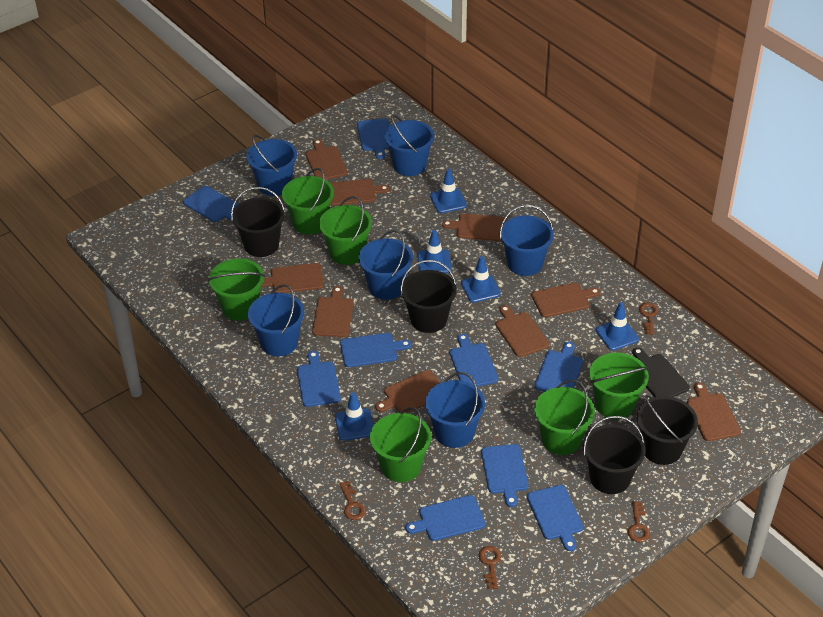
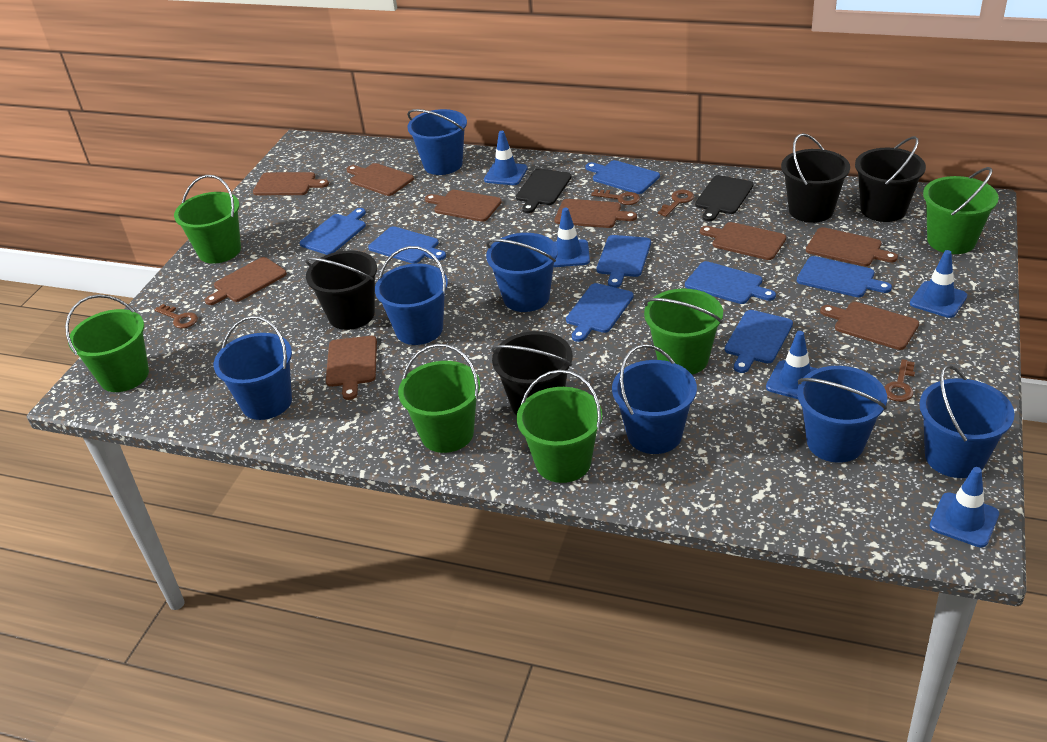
black cutting board: [632,347,690,397] = 1 -> [516,169,572,213] [695,175,754,221] = 2
blue bucket: [246,135,297,196] [248,284,304,356] [359,230,413,300] [385,115,434,176] [425,372,485,448] [500,205,554,276] = 6 -> [214,316,292,420] [375,246,448,345] [407,109,467,175] [486,233,558,312] [612,344,697,454] [797,366,887,463] [919,365,1015,478] = 7
blue cutting board: [183,186,237,222] [297,351,341,407] [340,333,411,367] [357,118,389,159] [406,495,486,541] [450,334,498,387] [481,444,528,507] [527,485,583,551] [535,342,583,392] = 9 -> [300,208,366,255] [368,226,446,264] [566,283,634,342] [585,160,660,194] [596,235,651,288] [685,261,776,304] [725,310,793,373] [797,256,892,297] = 8

